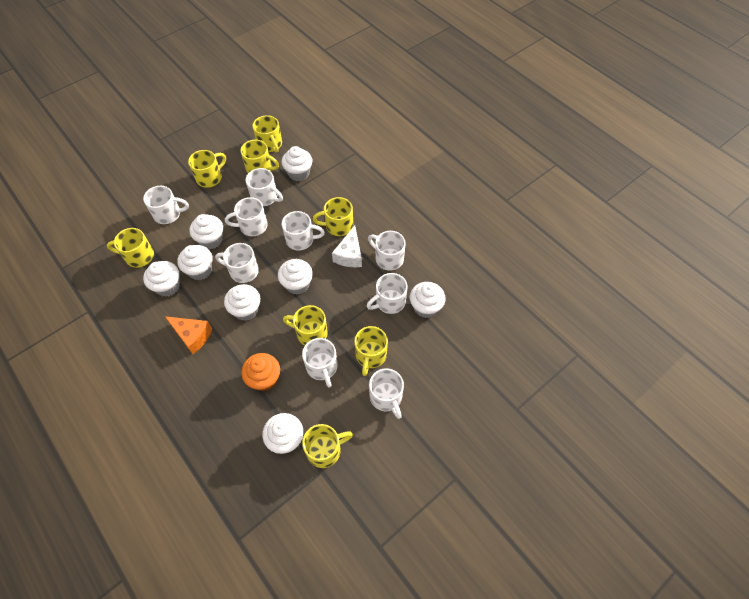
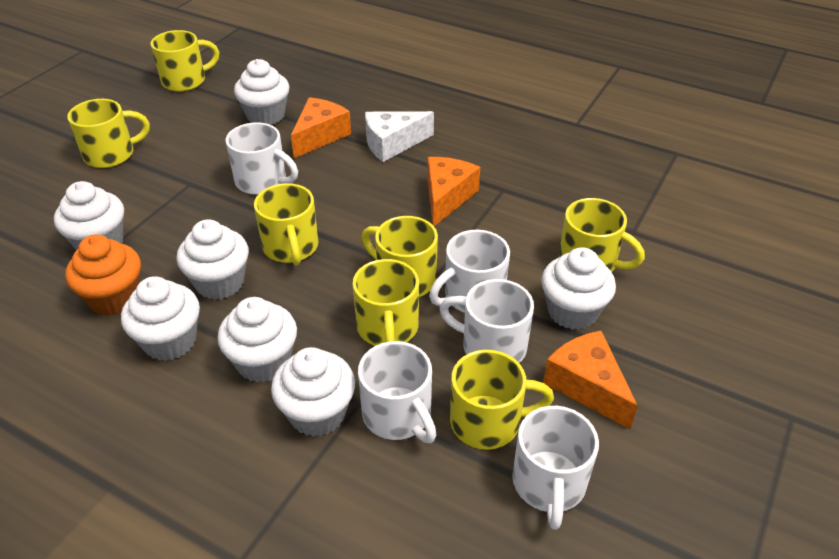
orange cheese: [165,316,212,354] = 1 -> [291,97,351,158] [427,157,480,226] [543,331,638,429] = 3
white cupcake: [143,261,180,297] [177,245,212,280] [190,214,223,249] [224,284,260,321] [262,413,303,454] [278,259,313,295] [282,146,312,181] [410,282,446,318] = 8 -> [54,181,124,250] [121,276,200,361] [176,219,249,300] [217,297,297,383] [234,59,290,125] [271,347,355,437] [541,247,616,330] = 7
white mug: [143,186,189,224] [215,243,259,283] [225,197,268,236] [246,168,283,206] [282,211,325,250] [302,338,338,388] [366,273,407,314] [368,231,406,271] [369,368,404,419] = 9 -> [225,122,298,195] [358,341,437,443] [429,230,510,313] [439,279,534,363] [512,406,599,530] = 5
yellow mug: [107,228,154,268] [188,150,226,188] [240,140,279,173] [252,115,282,153] [283,305,328,345] [302,424,353,468] [313,197,353,236] [354,326,388,376] = 8 -> [67,99,150,168] [150,30,219,92] [254,183,318,265] [352,259,419,346] [361,216,438,297] [450,350,554,450] [559,198,645,272] = 7

